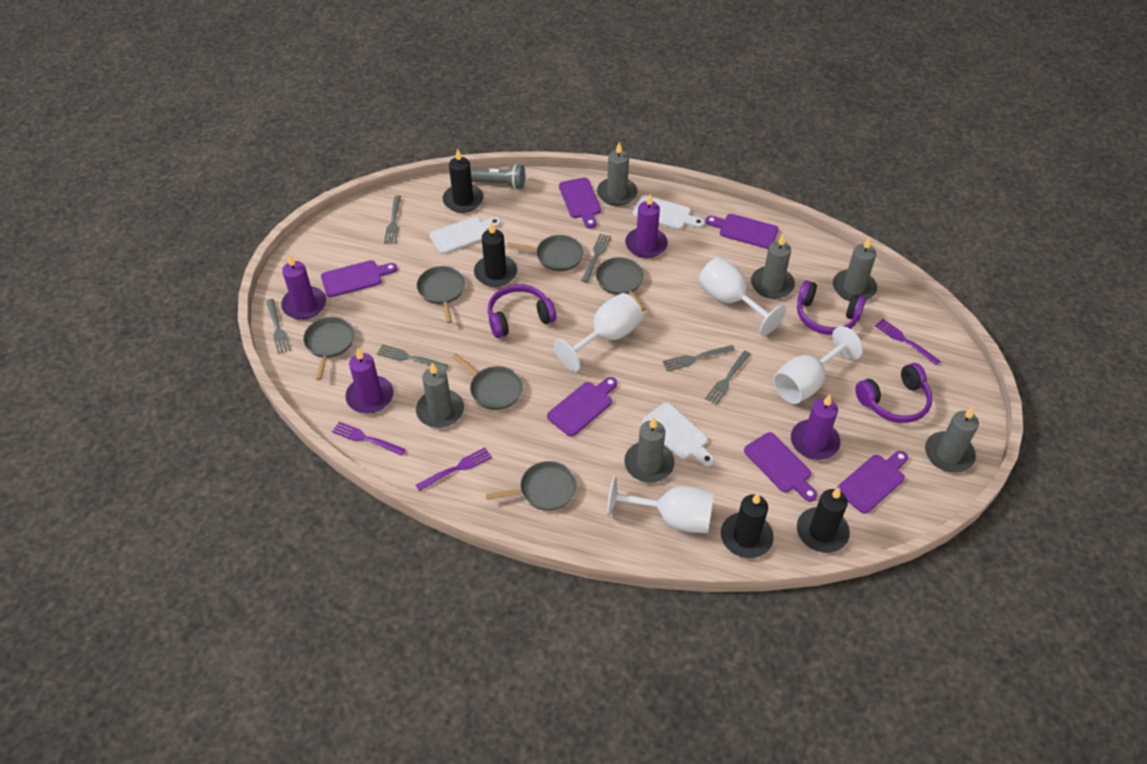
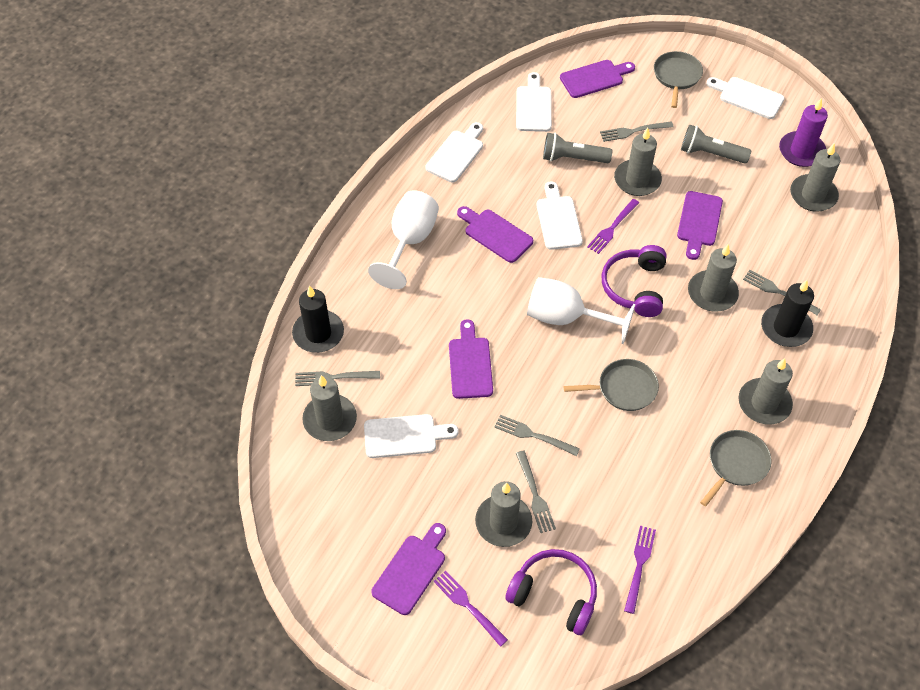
black candle: [443,148,484,213] [474,222,517,287] [721,493,774,558] [797,487,850,553] = 4 -> [292,285,344,353] [761,280,814,347] = 2
grey flashlight: [470,164,525,189] = 1 -> [543,133,612,163] [681,124,752,164] = 2
grey fork: [266,299,291,354] [377,344,448,371] [384,195,401,244] [581,234,611,283] [663,345,735,371] [705,350,751,405] = 6 -> [295,371,380,386] [494,415,580,456] [516,451,556,533] [600,121,674,142] [743,270,821,315] = 5
grey pan: [303,317,354,380] [417,266,465,323] [452,353,523,410] [486,461,577,511] [507,235,584,271] [596,257,646,312] = 6 -> [564,359,659,411] [654,51,703,108] [700,430,772,506] = 3
purple candle: [281,254,326,320] [345,348,394,414] [625,194,668,258] [791,394,840,460] = 4 -> [779,98,828,167] = 1
purple cutting board: [321,260,397,297] [547,377,617,436] [559,178,601,228] [705,214,779,249] [744,432,817,502] [837,451,908,514] = 6 -> [371,523,446,615] [449,319,493,399] [457,206,533,263] [560,60,635,98] [677,191,723,260] = 5
purple headphones: [488,284,556,338] [797,280,866,335] [855,363,933,423] = 3 -> [505,549,597,635] [601,245,667,317] = 2
white cutting board: [429,217,501,254] [633,195,705,230] [642,403,715,467] = 3 -> [364,414,459,458] [425,122,483,182] [516,72,552,132] [536,181,583,250] [706,77,784,119] = 5
white goblet: [554,293,643,372] [607,475,714,533] [699,257,786,336] [773,326,863,404] = 4 -> [368,190,439,289] [527,277,635,344] = 2

